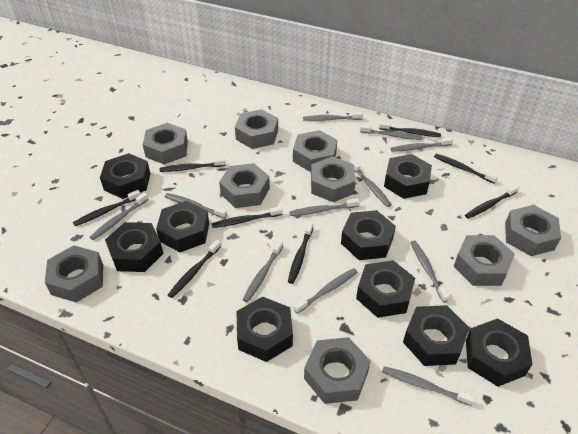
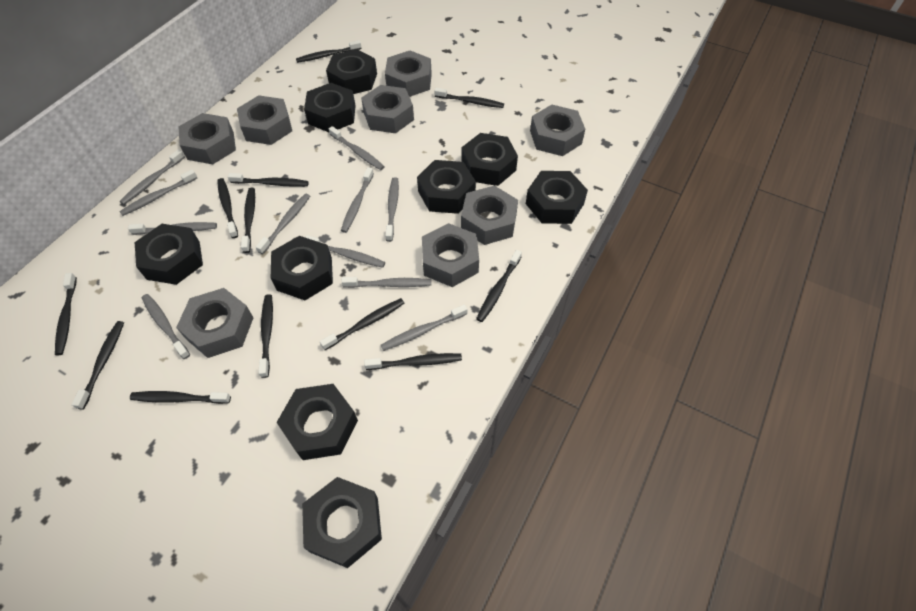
black toothbrush: [73,190,141,226] [160,158,226,172] [168,240,221,298] [211,206,283,228] [288,222,313,284] [379,122,441,137] [434,154,498,184] [465,185,519,219] = 8 -> [55,273,77,355] [72,321,124,410] [130,391,231,404] [217,178,238,238] [228,173,309,187] [241,188,255,253] [259,294,273,378] [296,40,361,63] [320,298,404,350] [364,353,462,370] [434,88,504,108] [476,250,522,322] = 12
grey nut: [45,245,103,303] [143,123,188,165] [219,163,270,208] [235,109,278,149] [293,130,337,172] [304,337,371,404] [311,156,356,202] [454,235,515,286] [505,205,561,256] = 9 -> [176,288,254,358] [179,113,236,164] [237,95,292,145] [361,85,414,133] [385,50,432,97] [422,223,479,287] [461,185,518,245] [530,105,585,156] = 8

